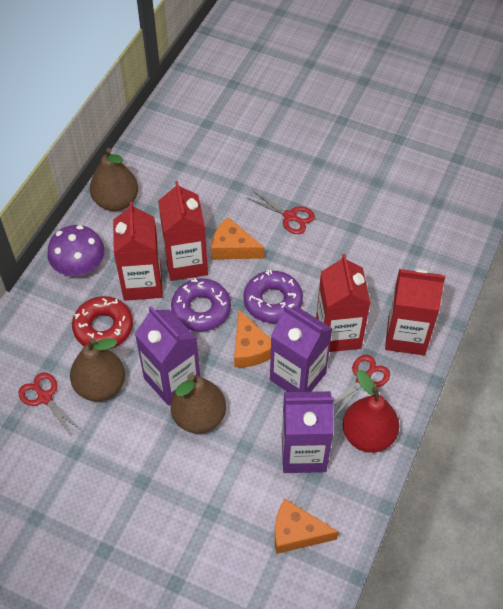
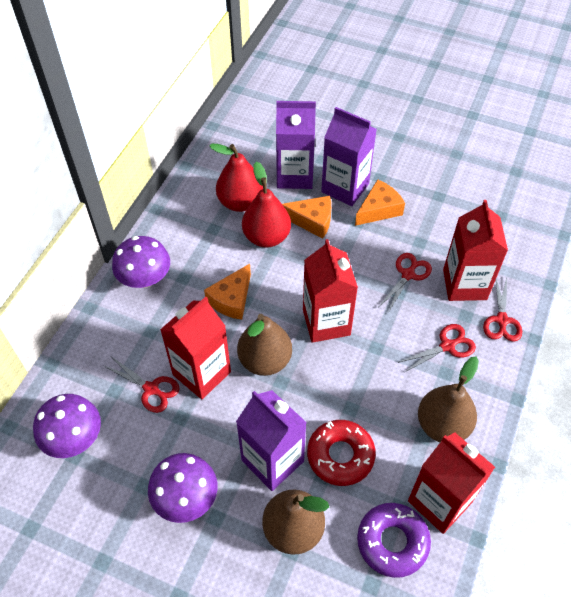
purple donut: [171,278,231,332] [243,270,303,323] = 2 -> [357,503,431,578] = 1
purple mushroom: [47,225,105,276] = 1 -> [33,394,101,458] [112,236,170,288] [148,453,218,523] = 3
red pear: [343,370,399,453] = 1 -> [209,144,263,212] [242,162,291,248] = 2
red scissors: [18,373,82,437] [247,190,315,234] [333,355,390,419] = 3 -> [104,357,180,413] [379,253,432,313] [398,324,476,372] [483,277,522,342] = 4

